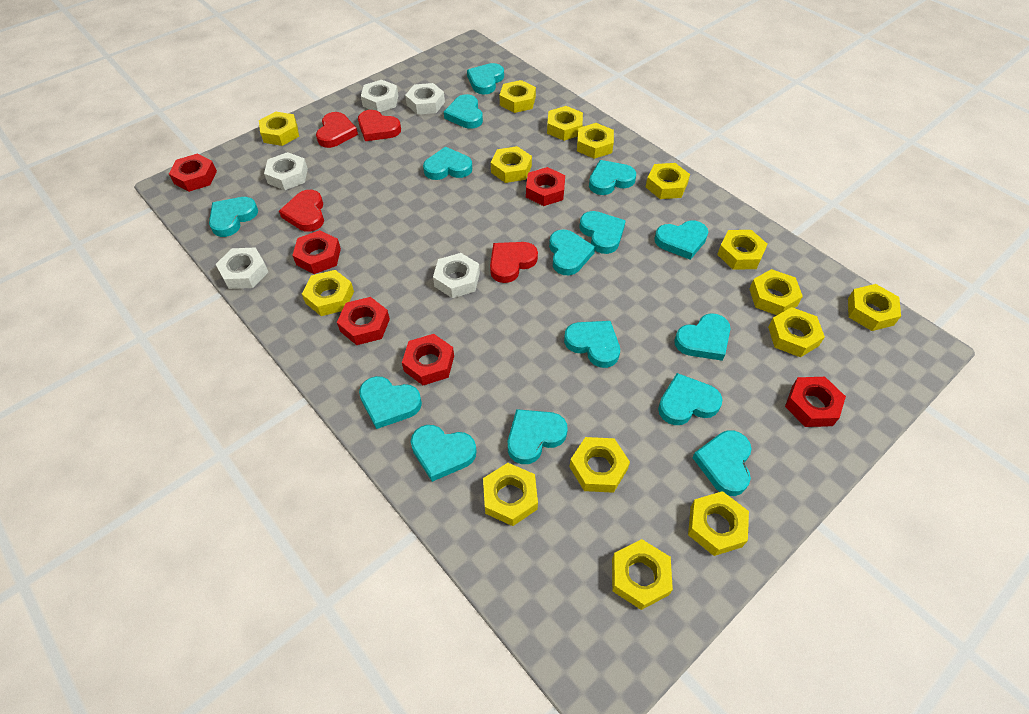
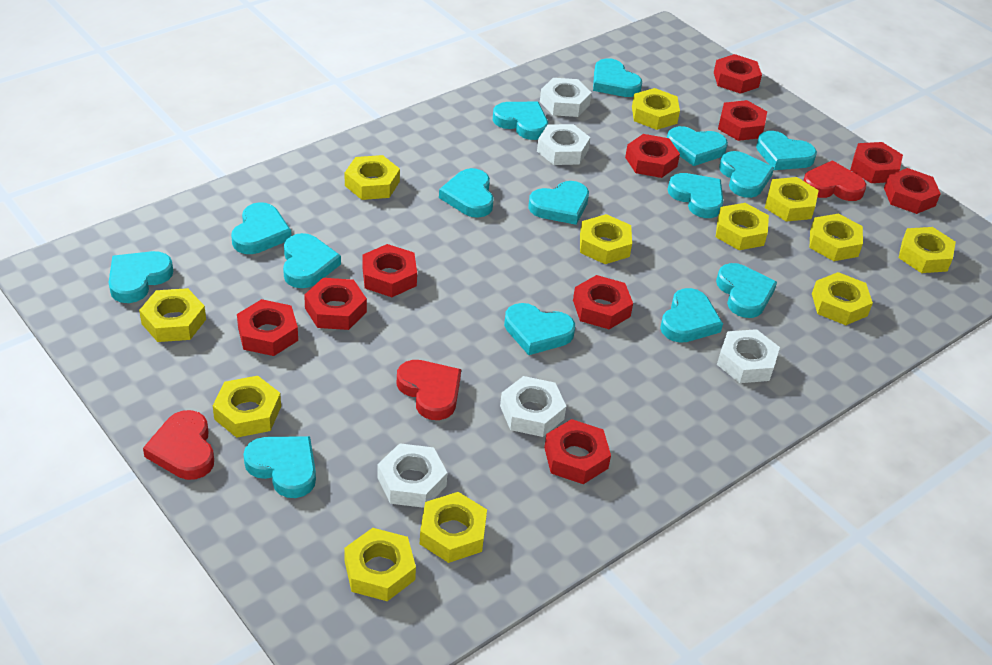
red heart: [279,190,324,232] [316,112,358,148] [358,110,401,141] [490,242,538,283] = 4 -> [143,410,214,480] [397,360,461,420] [803,160,866,201] = 3
red nut: [169,153,217,192] [292,230,341,274] [337,297,390,345] [402,334,454,385] [526,167,565,206] [785,377,846,427] = 6 -> [237,299,298,356] [304,278,367,330] [363,244,417,297] [544,419,611,484] [573,275,633,329] [625,134,680,178] [714,54,762,94] [718,100,767,141] [850,142,903,183] [884,168,941,214] = 10
yellow nut: [259,112,299,146] [302,270,354,316] [483,463,538,526] [491,146,532,183] [500,80,536,113] [547,106,583,141] [569,437,630,493] [577,123,614,159] [612,539,673,610] [646,163,690,199] [688,491,749,556] [717,230,768,270] [749,269,803,315] [768,307,825,357] [848,284,901,331] = 15 -> [139,288,206,342] [213,376,281,438] [344,528,416,601] [345,155,400,200] [420,492,487,563] [580,214,632,264] [632,88,680,130] [716,203,769,250] [765,177,819,222] [810,213,863,261] [812,272,873,325] [899,227,956,273] = 12

